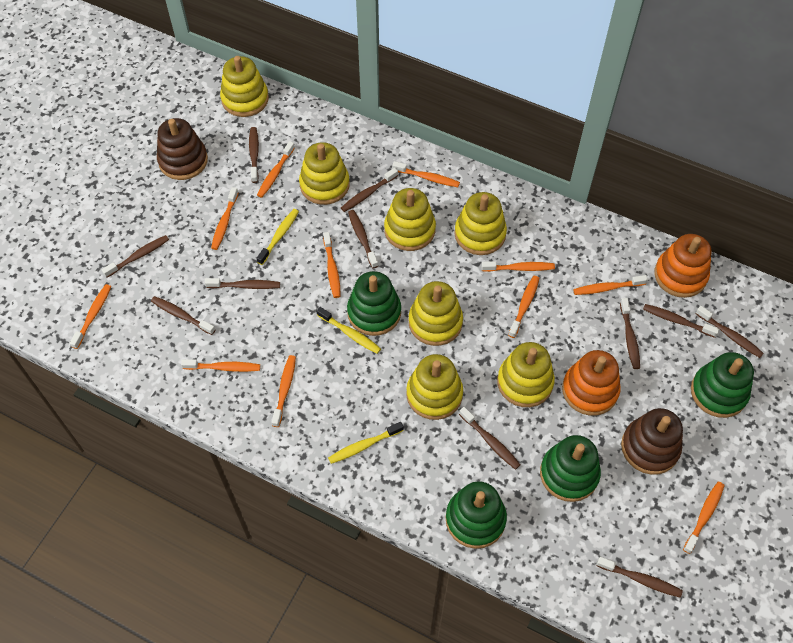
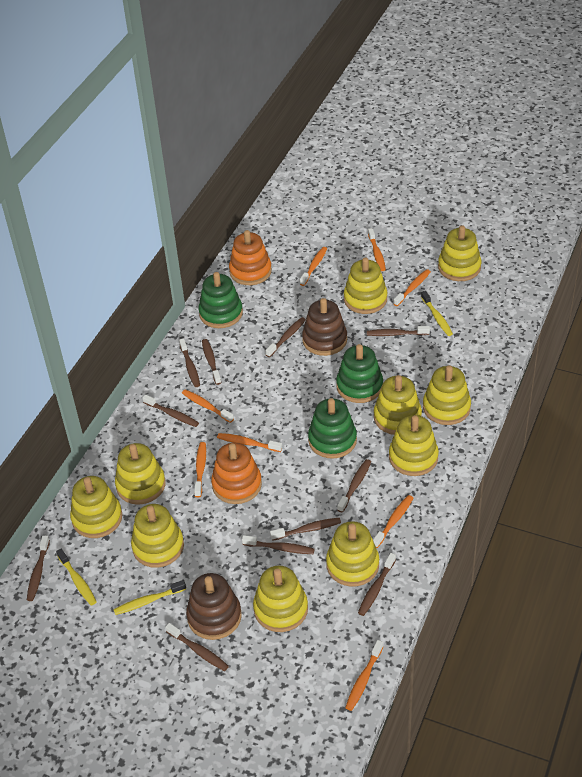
green stacking toy: [347,271,401,336] [446,481,507,549] [540,435,601,502] [691,352,754,418] = 4 -> [198,272,243,328] [308,398,357,459] [336,344,383,403] = 3
orange toothbrush: [70,284,111,349] [181,359,260,372] [211,187,238,250] [257,141,295,198] [272,355,296,427] [323,232,341,298] [392,161,460,187] [481,261,555,272] [508,276,539,338] [573,275,648,295] [683,482,725,554] = 11 -> [182,389,234,423] [194,442,206,497] [217,433,282,452] [300,247,327,286] [345,640,383,711] [368,228,386,271] [373,495,413,548] [393,269,431,306] = 8
yellow stacking toy: [220,56,269,117] [299,142,350,205] [384,188,436,251] [406,354,463,420] [409,281,463,346] [455,192,507,255] [497,342,555,407] = 7 -> [70,476,122,538] [115,443,166,505] [131,504,184,568] [253,566,308,632] [326,521,379,587] [344,257,387,314] [374,375,422,435] [389,415,439,476] [423,365,471,425] [438,226,481,281] = 10

